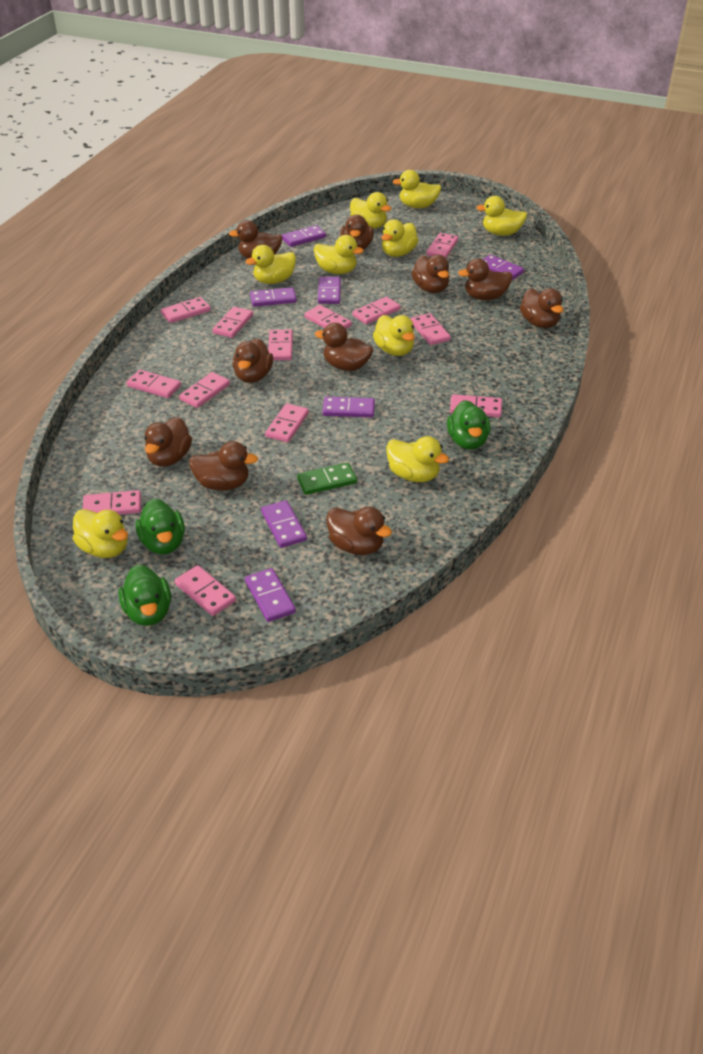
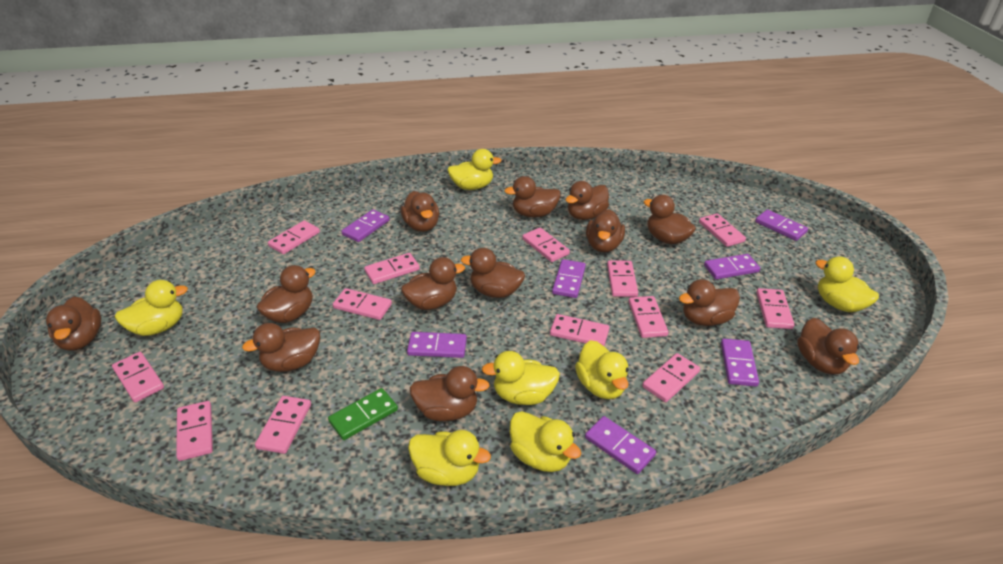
brown duck: [144,417,192,467] [189,441,258,491] [229,220,283,258] [232,338,273,383] [315,323,373,371] [326,507,392,555] [340,215,374,250] [412,255,449,293] [458,259,512,300] [520,288,563,328] = 10 -> [46,296,101,351] [242,323,320,372] [256,265,316,323] [401,191,439,232] [401,257,465,310] [410,366,490,421] [461,248,525,298] [504,176,561,218] [566,181,609,220] [586,209,625,252] [644,195,696,244] [679,279,740,326] [797,318,860,374] = 13
green duck: [119,564,171,626] [136,498,185,555] [447,400,490,450] = 3 -> none = 0
yellow duck: [73,509,128,558] [245,245,296,284] [314,235,364,274] [350,192,391,229] [373,315,415,356] [382,219,418,257] [386,436,449,482] [392,170,441,208] [476,196,527,236] = 9 -> [115,280,188,336] [408,430,491,486] [447,149,501,190] [481,351,560,405] [510,411,581,472] [575,340,629,399] [815,256,879,312] = 7

